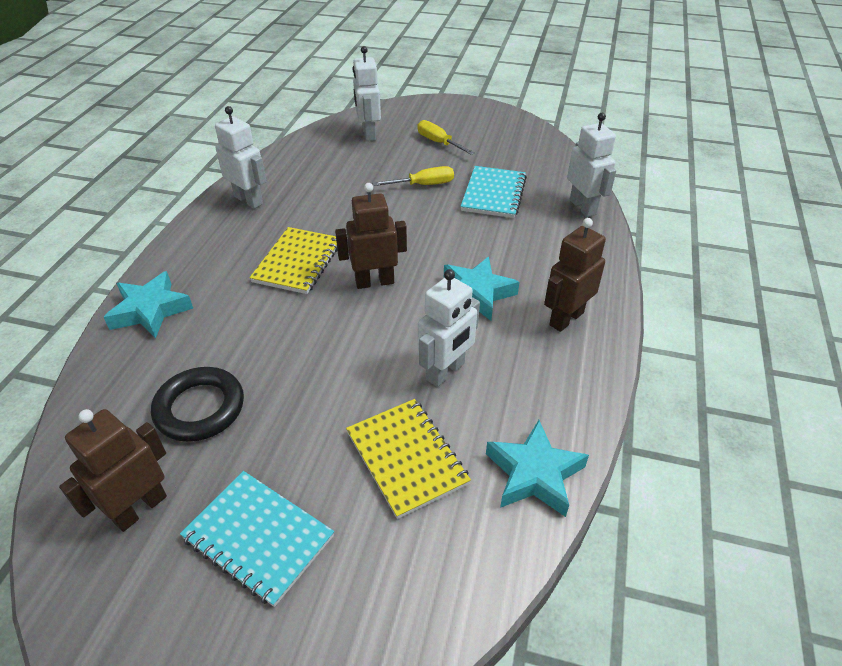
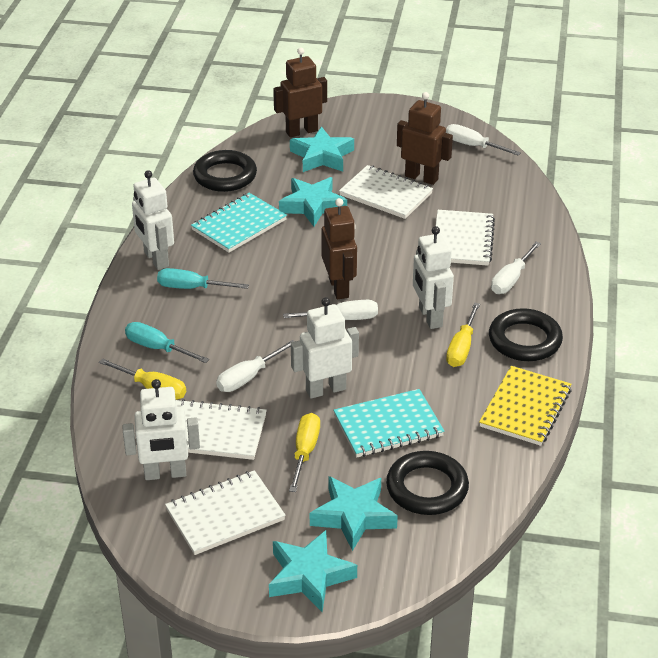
black ring: [151,367,244,442] = 1 -> [193,150,257,192] [386,451,469,515] [489,308,563,361] = 3
turquoise screwdriver: none = 0 -> [125,322,209,363] [157,268,249,289] = 2
turquoise star: [104,271,193,338] [444,257,519,321] [486,420,589,517] = 3 -> [269,530,357,612] [279,177,347,227] [290,126,354,172] [310,476,398,551] = 4
white notebook: none = 0 -> [165,470,286,555] [176,399,267,460] [339,165,433,219] [436,210,495,266] = 4
white screwdriver: none = 0 -> [216,340,295,392] [283,300,378,320] [446,124,521,155] [491,242,541,294] = 4
yellow notebook: [250,227,337,294] [346,399,471,519] = 2 -> [479,366,571,446] = 1
yellow screwdriver: [372,166,454,186] [417,120,475,155] = 2 -> [99,358,186,400] [289,413,320,492] [446,303,480,367] = 3

